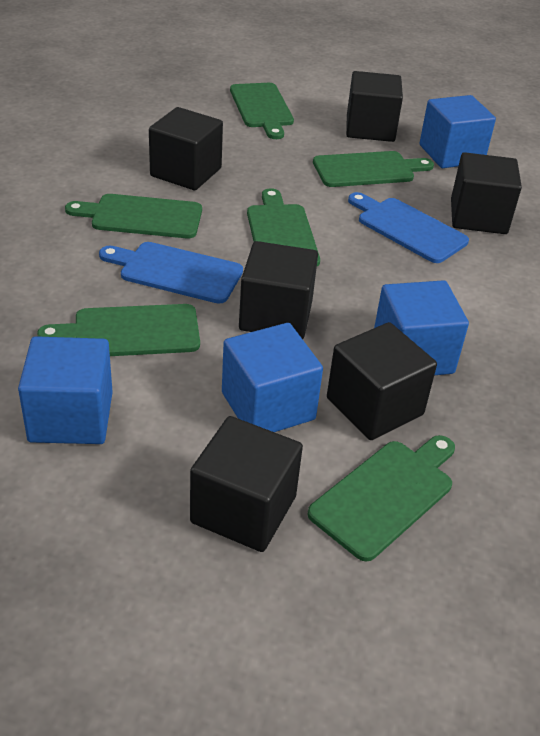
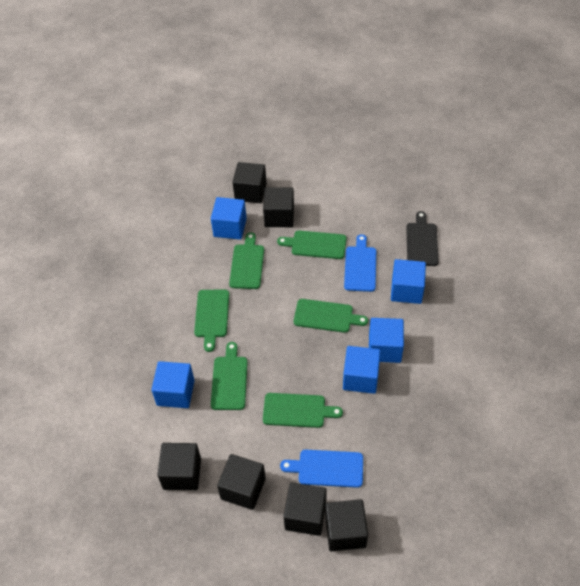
black cutting board: none = 0 -> [406,211,439,266] = 1
blue cube: [18,336,113,444] [222,323,323,432] [374,280,469,375] [420,95,496,168] = 4 -> [151,361,195,408] [211,197,247,240] [343,346,381,394] [369,318,404,363] [391,259,426,304] = 5

